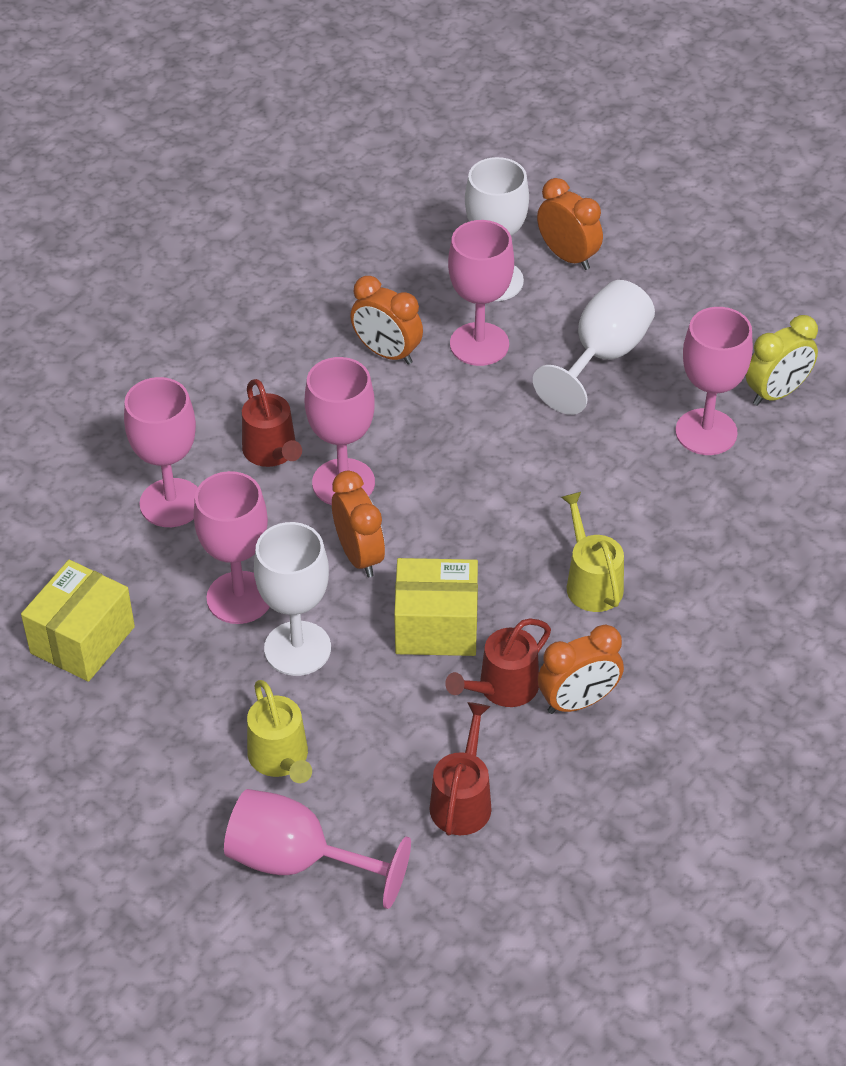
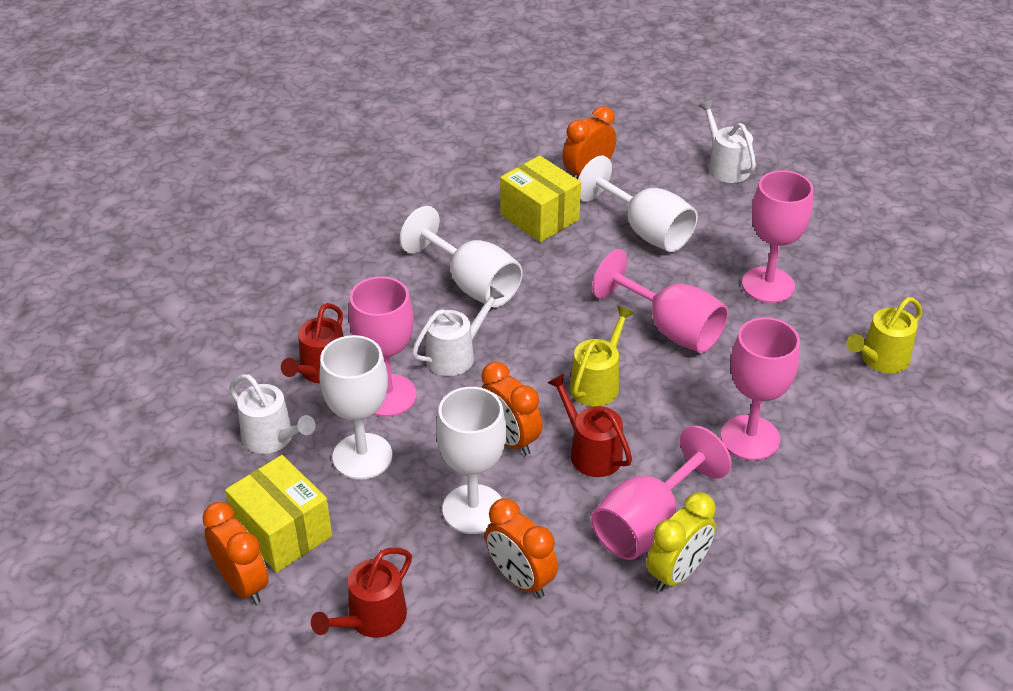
pink goblet: [124,377,198,527] [194,471,270,624] [224,789,411,909] [305,357,375,505] [448,220,514,366] [675,307,753,455] = 6 -> [349,276,417,417] [591,425,732,560] [592,249,728,353] [721,317,800,461] [742,170,813,303] = 5
white goblet: [254,522,331,676] [465,157,529,301] [533,280,655,415] = 3 -> [320,335,392,480] [400,206,523,307] [436,387,506,534] [578,156,698,252] = 4
white watering can: none = 0 -> [229,374,315,454] [412,286,504,376] [699,100,756,183] = 3

